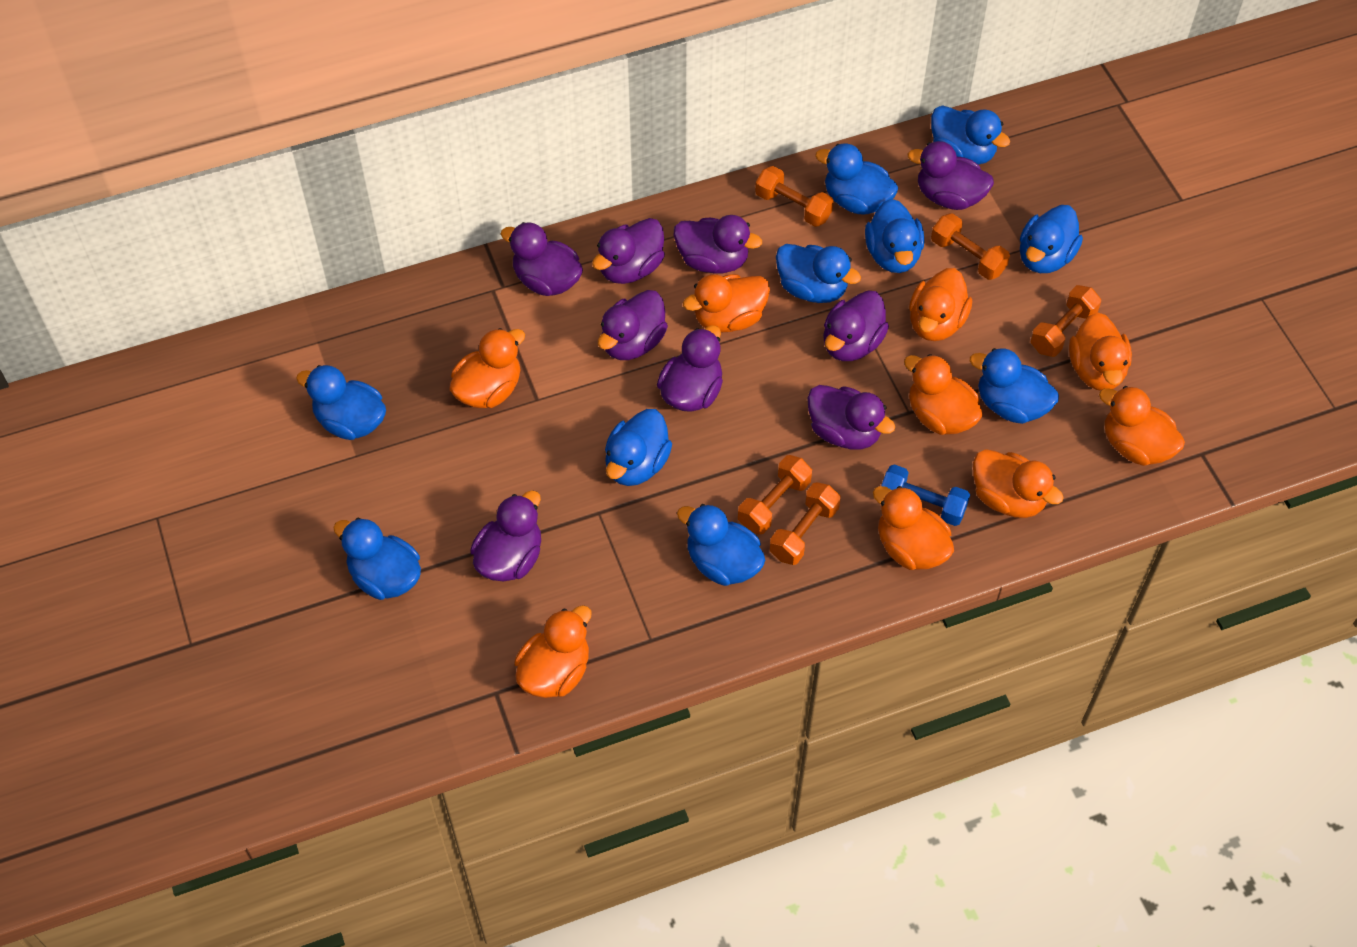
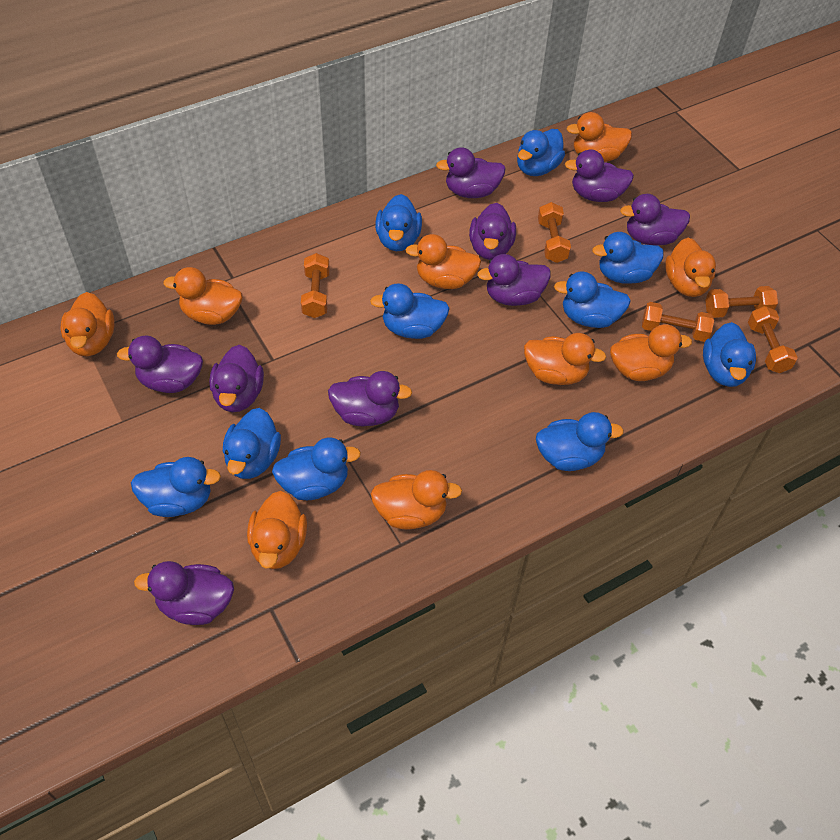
blue dumbbell: [881,464,970,526] = 1 -> none = 0

